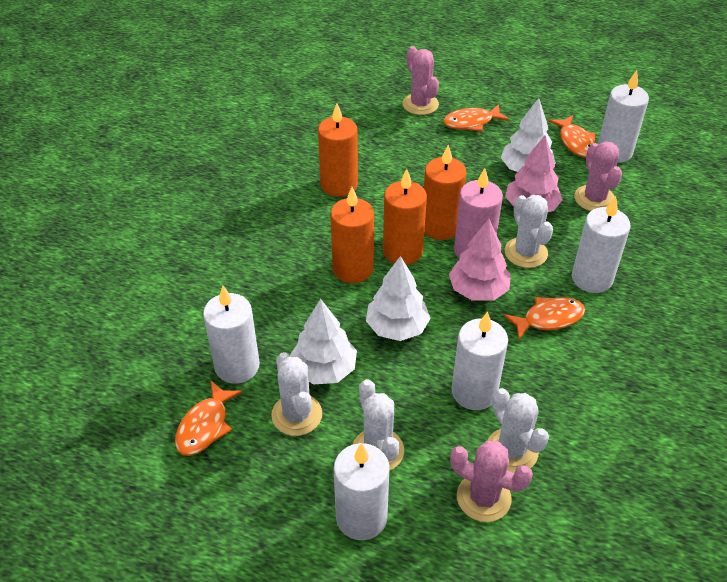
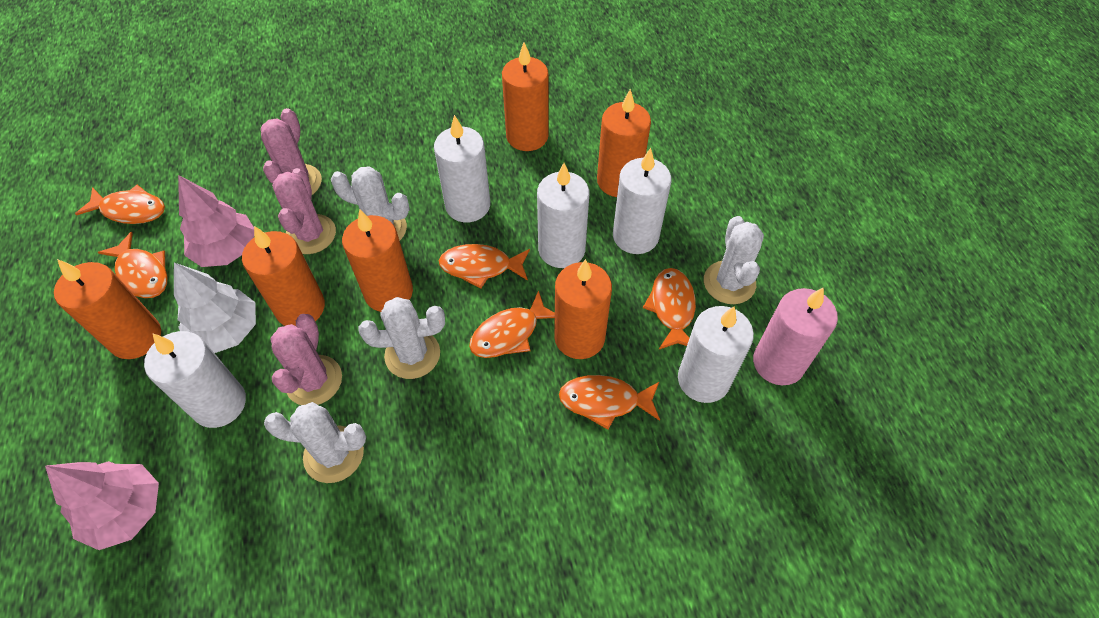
orange candle: [318,103,358,197] [330,187,374,283] [383,169,427,265] [424,145,467,240] = 4 -> [54,259,161,359] [242,226,325,326] [342,209,413,312] [502,42,549,151] [554,259,612,359] [597,89,651,197] = 6
orange fish: [175,381,242,456] [443,104,509,132] [504,297,585,340] [548,115,595,158] = 4 -> [75,185,165,224] [98,232,167,298] [439,244,530,289] [469,290,555,358] [559,375,660,430] [643,268,696,349] = 6
white tree: [290,299,357,385] [366,256,431,341] [501,98,556,172] = 3 -> [174,263,256,353] = 1

